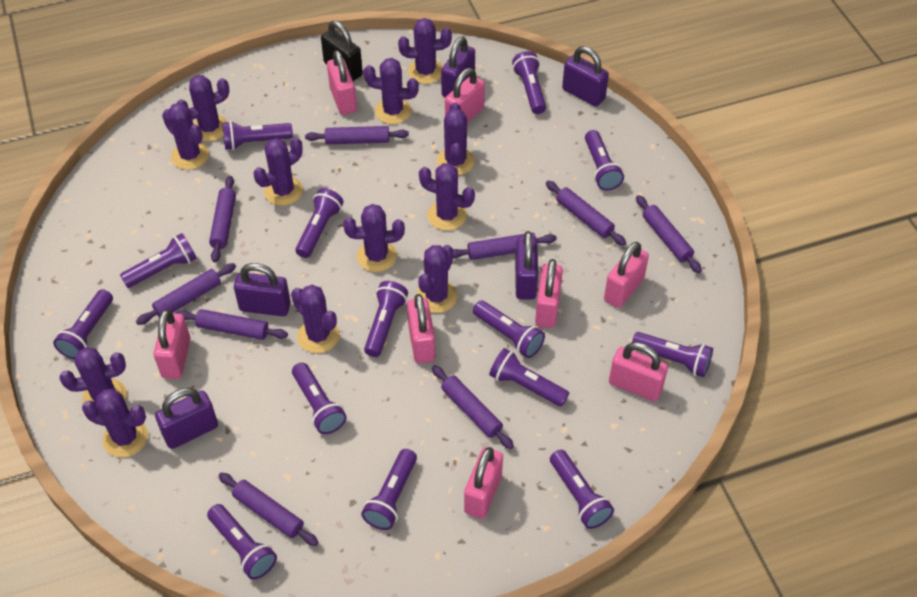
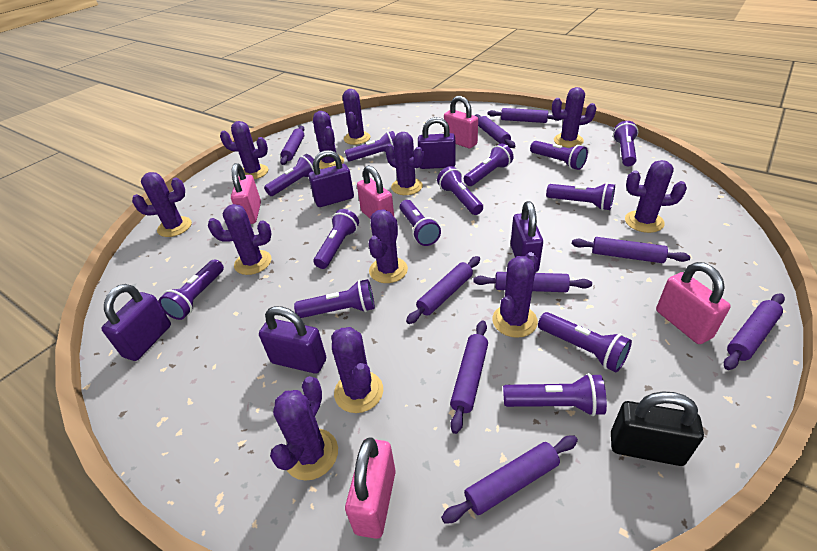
pink padlock: [153,309,191,379] [327,50,357,115] [407,294,435,364] [445,68,485,123] [464,447,503,519] [535,259,563,328] [604,242,649,308] [609,342,668,402] = 8 -> [231,163,261,224] [345,437,396,539] [357,165,394,218] [444,96,478,148] [656,262,731,344] = 5
purple flashlight: [53,289,113,359] [120,233,197,288] [207,504,277,580] [222,121,293,150] [292,362,347,434] [295,188,344,258] [361,449,417,530] [364,281,408,357] [473,301,545,358] [489,348,569,407] [512,51,546,114] [550,450,614,529] [585,130,624,190] [632,332,713,377] = 14 -> [159,259,224,320] [264,154,314,196] [294,279,375,318] [314,209,359,269] [345,131,395,162] [400,200,441,246] [437,166,483,215] [464,144,513,186] [503,373,607,416] [530,141,588,170] [538,312,632,372] [546,183,615,210] [613,121,638,166] = 13

